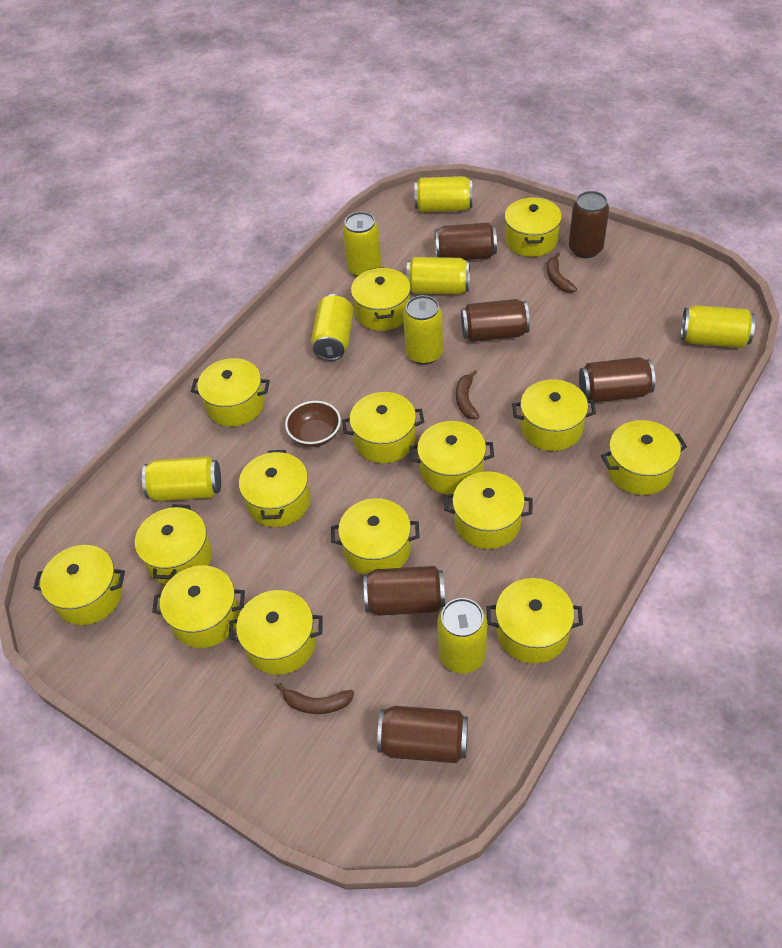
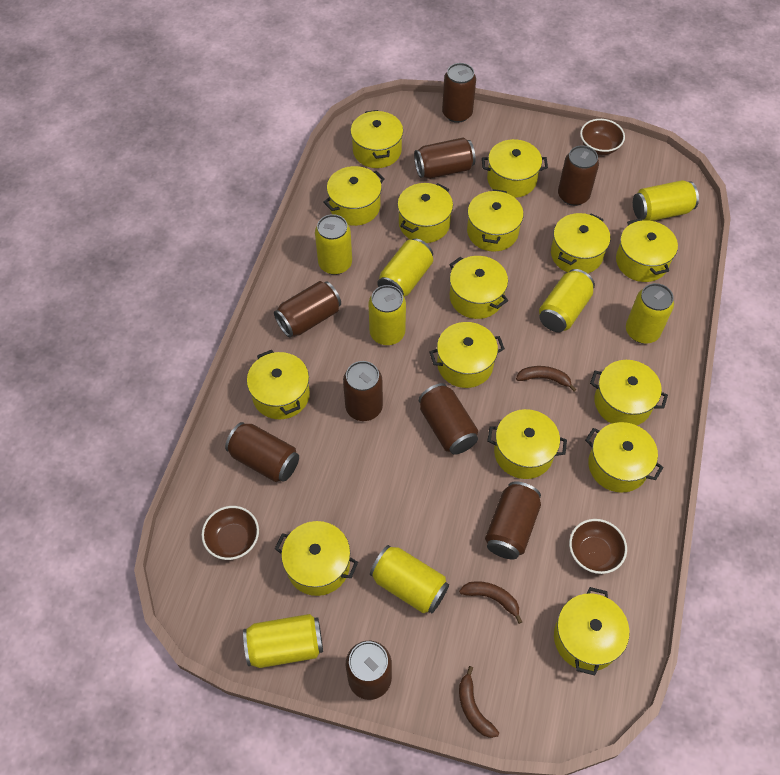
brown bowl: [285,401,341,447] = 1 -> [202,506,259,560] [569,519,627,574] [580,119,625,155] = 3
brown can: [364,566,445,616] [377,706,468,763] [435,222,497,260] [461,299,530,342] [569,191,609,258] [579,357,655,402] = 6 -> [225,422,299,482] [274,281,341,338] [343,361,383,421] [346,641,392,700] [414,137,476,179] [418,383,478,455] [442,63,476,123] [485,481,541,559] [558,146,599,206] = 9

